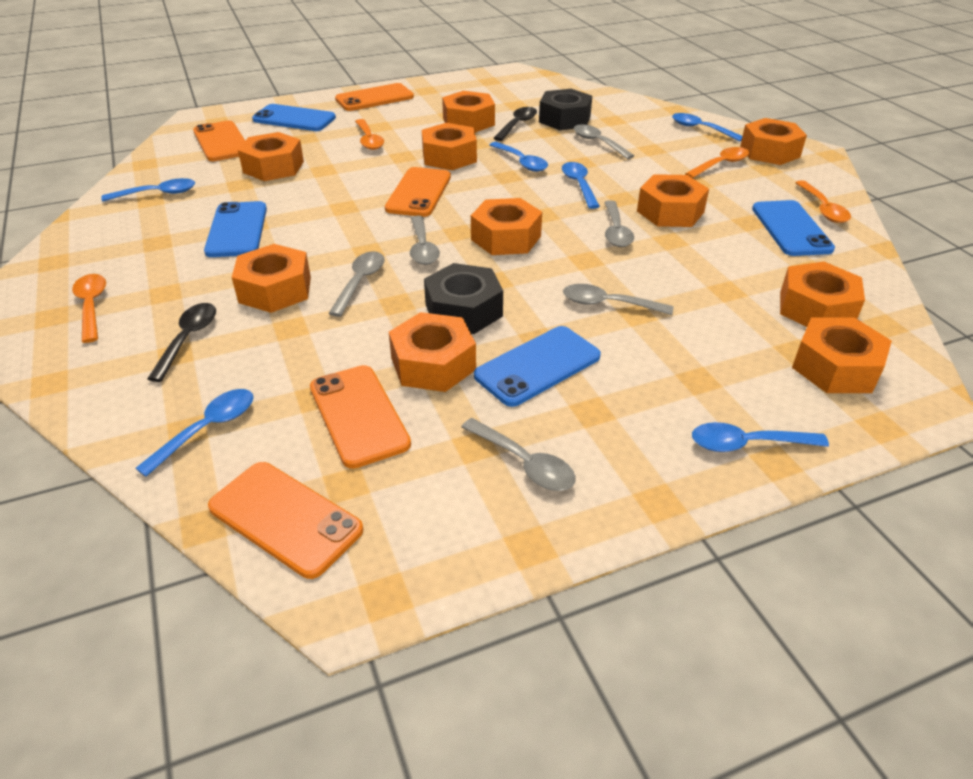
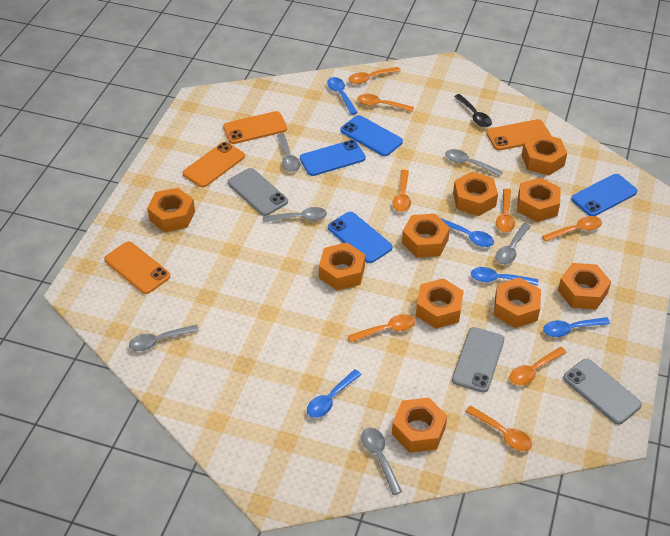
black nut: [424,263,503,334] [539,89,592,130] = 2 -> none = 0
black spoon: [147,303,216,382] [494,107,537,141] = 2 -> [454,94,492,127] = 1
blue spoon: [101,178,195,201] [135,389,254,477] [490,142,548,172] [562,162,600,209] [672,113,742,141] [692,422,829,452] = 6 -> [307,369,362,418] [327,77,358,115] [440,218,494,247] [471,267,538,286] [543,317,610,337] = 5
grey phone: none = 0 -> [228,168,288,216] [452,327,504,393] [563,359,642,425] = 3
orange phone: [193,121,245,161] [208,462,363,579] [310,365,411,469] [335,83,414,111] [385,167,451,217] = 5 -> [104,242,171,294] [183,142,245,188] [223,111,287,144] [486,119,551,150] = 4
orange spoon: [72,274,106,343] [355,119,384,150] [685,147,749,178] [795,180,851,223] = 4 -> [348,67,401,84] [348,314,416,342] [357,94,414,112] [393,170,411,212] [465,405,532,451] [496,189,515,232] [510,347,567,385] [542,216,602,242] = 8

